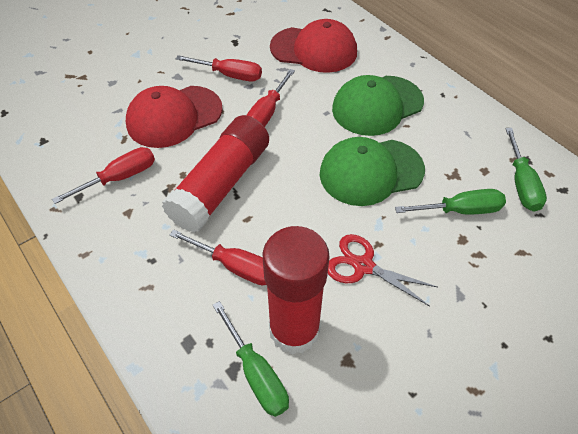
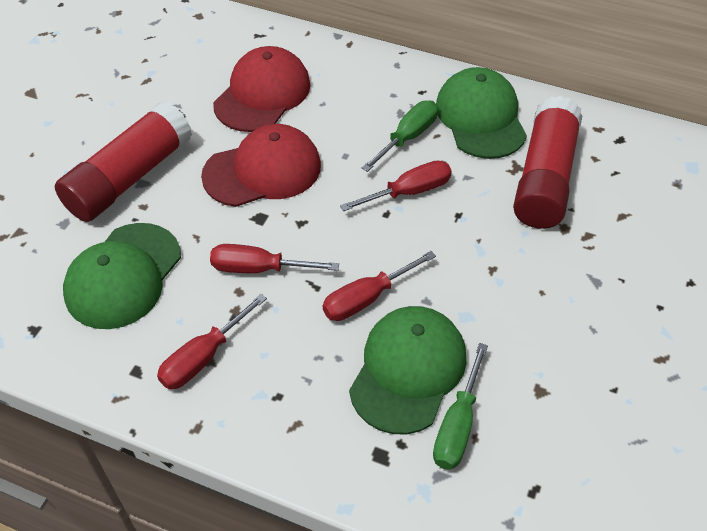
green cap: [320,137,425,206] [332,75,424,136] = 2 -> [63,223,181,329] [349,306,467,434] [436,67,527,159] = 3
green screwdriver: [213,301,289,417] [395,189,506,214] [505,128,547,212] = 3 -> [362,101,438,172] [433,343,488,469] = 2
red scissors: [328,234,437,307] = 1 -> none = 0

